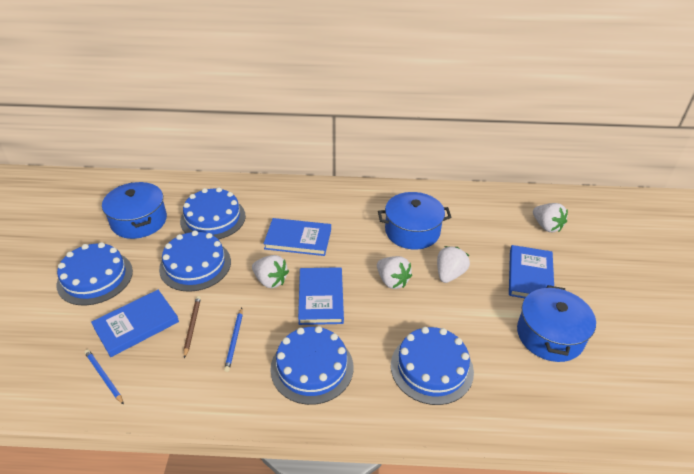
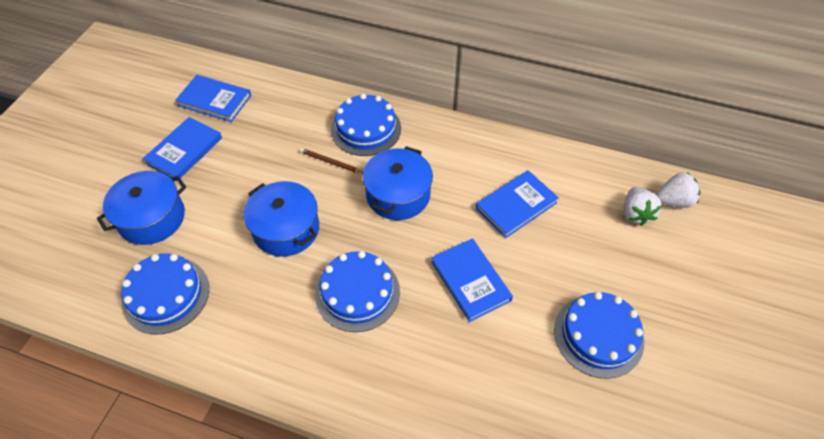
blue cake: [57,242,133,305] [159,230,231,292] [180,187,246,239] [270,326,354,405] [391,327,474,405] = 5 -> [121,253,209,335] [315,251,400,332] [331,94,401,156] [554,292,644,379] = 4
blue pencil: [84,349,124,405] [224,308,243,372] = 2 -> none = 0
white strawberry: [252,255,289,288] [377,256,412,289] [437,246,470,283] [533,203,568,232] = 4 -> [623,187,662,226] [656,172,701,208] = 2

